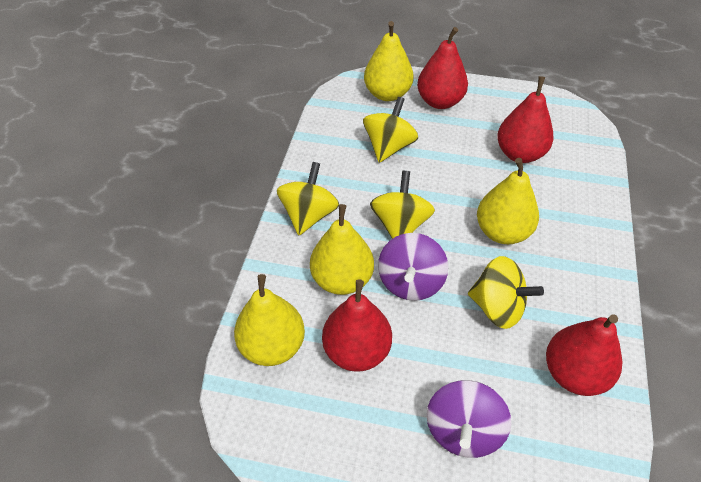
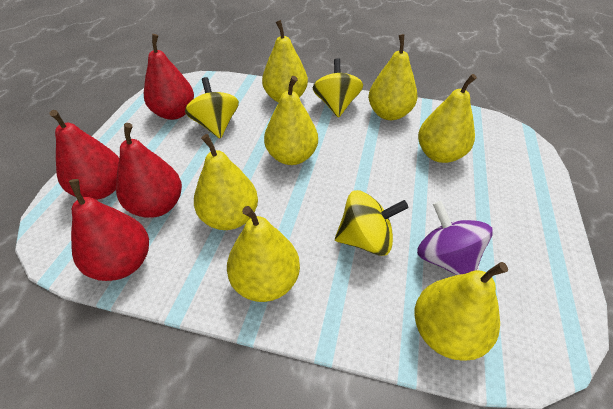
purple spinning top: [378,233,448,301] [426,380,511,458] = 2 -> [417,201,493,275] = 1
yellow pear: [234,274,305,366] [310,204,374,295] [364,21,414,101] [477,158,539,244] = 4 -> [194,134,258,230] [227,206,300,302] [262,20,308,102] [264,76,318,165] [368,34,417,120] [414,262,508,361] [418,74,477,163] = 7
yellow spinning top: [277,162,339,235] [363,97,418,163] [370,171,435,239] [468,256,544,329] = 4 -> [185,77,239,139] [312,58,363,118] [335,190,409,256] = 3

